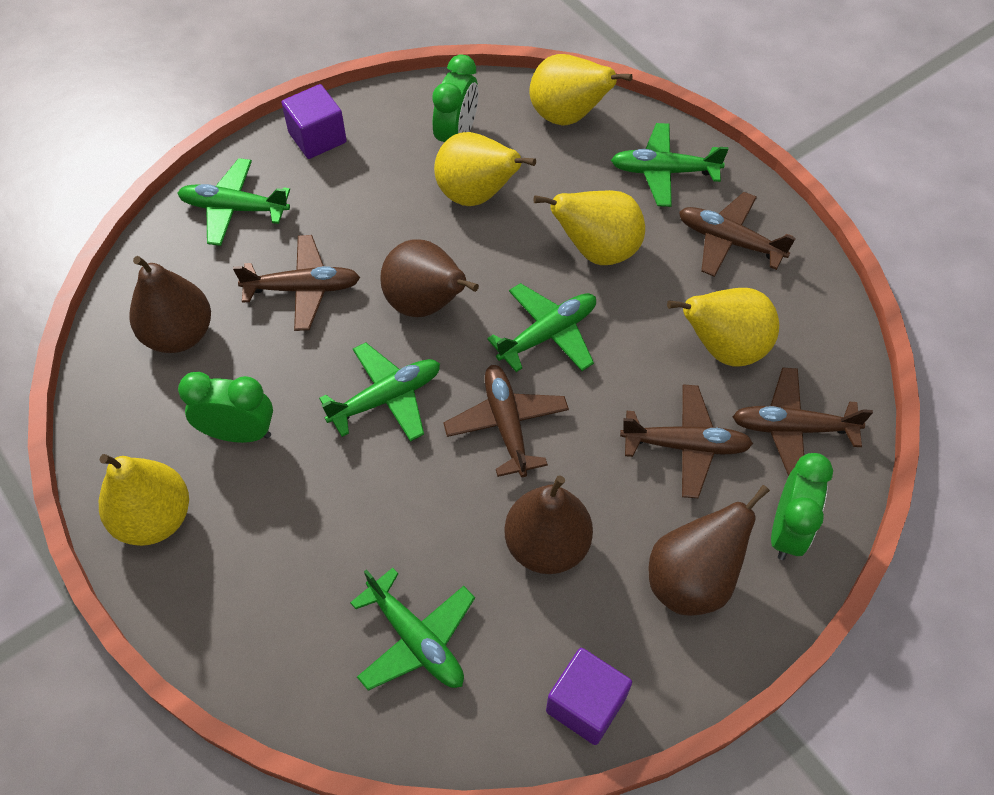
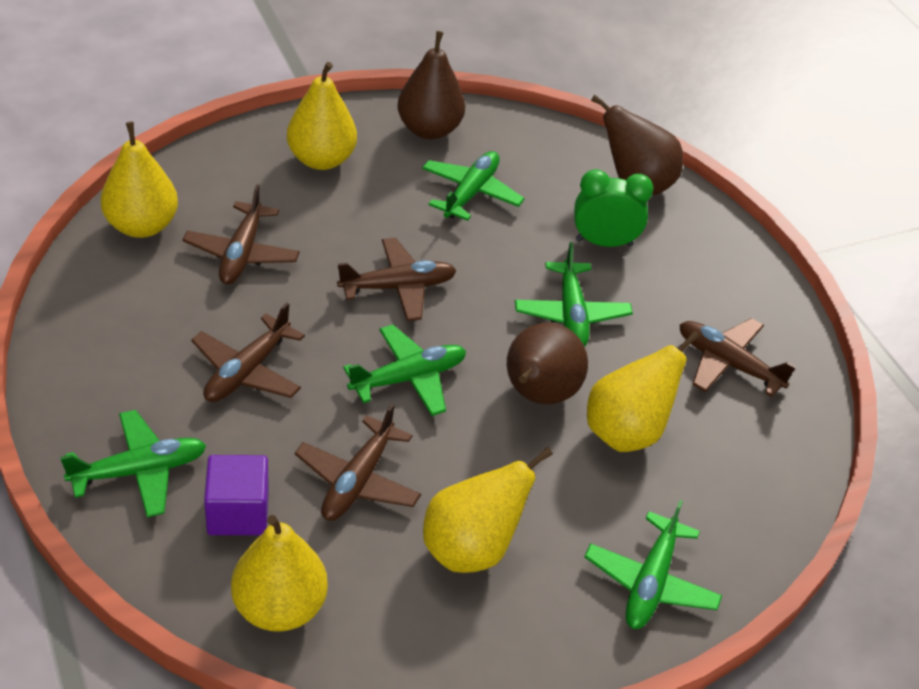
brown pear: [129,256,211,353] [380,239,479,317] [505,475,593,574] [649,485,770,616] = 4 -> [397,31,465,139] [507,323,588,404] [591,94,683,195] = 3
green clock: [178,372,273,443] [432,54,478,142] [771,453,833,560] = 3 -> [574,169,653,247] = 1
purple cube: [281,84,347,159] [546,648,632,745] = 2 -> [204,455,269,535] = 1

